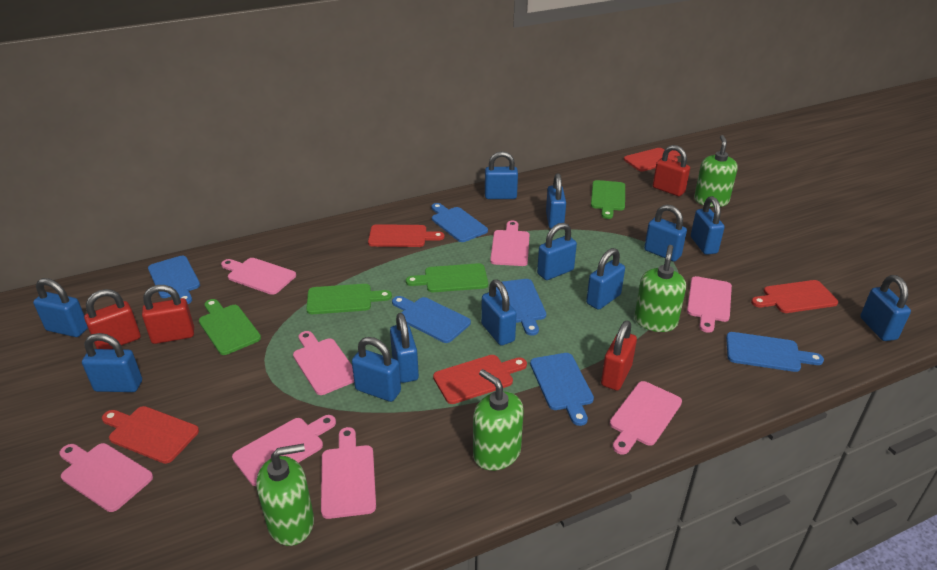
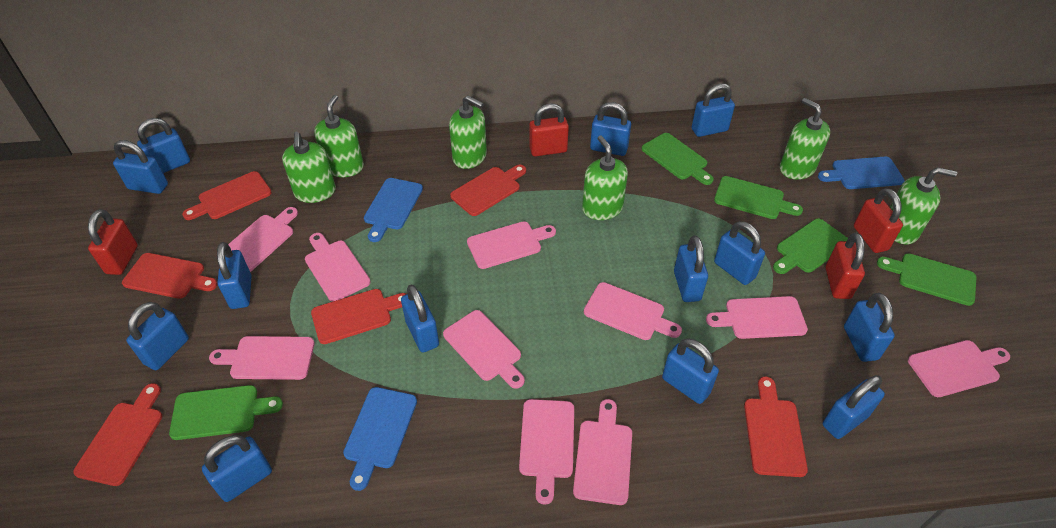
blue cutting board: [148,256,200,304] [392,296,471,343] [431,203,488,242] [496,279,546,336] [530,353,594,426] [726,332,824,372] = 6 -> [343,387,417,491] [364,178,423,242] [818,157,905,189] = 3
blue padlock: [33,278,88,337] [82,333,142,392] [352,337,401,402] [390,313,419,383] [481,279,517,346] [485,151,518,199] [537,223,577,280] [546,173,566,229] [586,248,625,310] [644,205,687,262] [691,196,724,255] [860,275,911,341] = 12 -> [113,140,168,194] [126,302,189,370] [137,118,190,173] [202,435,272,502] [217,242,252,309] [401,284,439,352] [590,102,631,156] [662,339,719,404] [674,235,708,302] [692,83,735,137] [714,221,765,285] [823,375,885,439] [844,293,895,362] = 13
green cutting board: [199,299,261,355] [306,284,392,314] [406,263,488,292] [591,180,625,219] = 4 -> [169,385,283,440] [642,133,714,185] [714,176,803,219] [773,219,848,274] [877,253,976,306] = 5
green soap dispenser: [256,443,314,546] [473,369,524,471] [634,245,686,332] [694,135,738,207] = 4 -> [282,132,336,203] [314,95,364,177] [449,95,487,169] [582,136,628,220] [780,98,830,180] [890,167,957,245] = 6
pink cutting board: [59,443,153,512] [221,258,296,295] [232,415,336,486] [293,331,354,395] [321,427,376,519] [490,221,530,266] [610,381,682,454] [687,276,732,333] = 8 -> [209,336,315,380] [228,207,298,272] [305,233,371,302] [443,310,525,389] [467,221,556,269] [519,399,574,505] [573,399,632,505] [584,282,682,340] [706,296,808,339] [908,340,1010,397] = 10
red cutting board: [102,406,199,464] [368,224,444,247] [433,355,527,404] [624,148,681,171] [751,280,838,313] = 5 -> [73,383,162,486] [122,253,218,299] [182,171,272,220] [311,289,406,344] [450,165,526,216] [744,376,808,477] = 6

